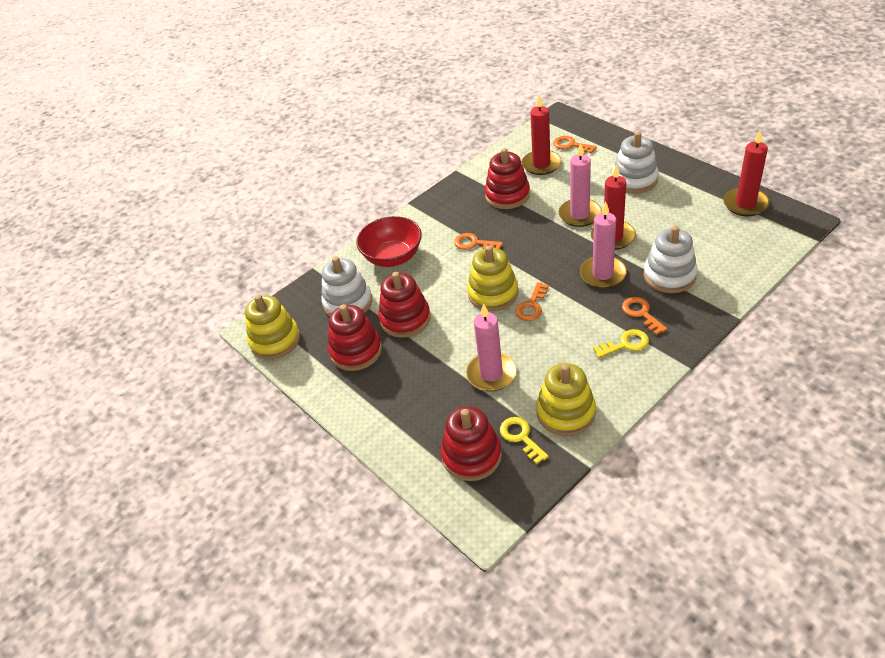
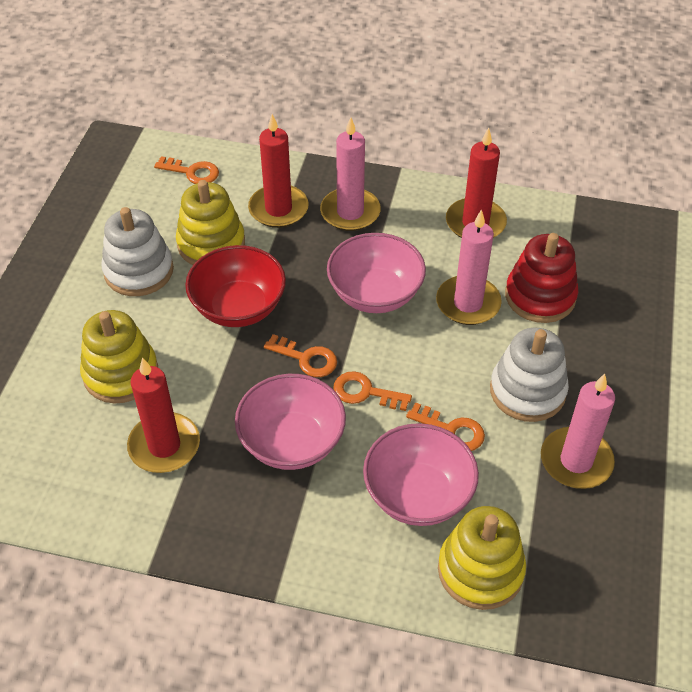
pink bowl: none = 0 -> [235,374,346,470] [327,233,426,313] [363,423,479,526] = 3
red stacking toy: [328,304,382,371] [378,272,431,338] [441,407,502,481] [485,148,530,209] = 4 -> [505,233,578,323] = 1
white stacking toy: [321,256,372,317] [612,131,659,194] [643,226,698,293] = 3 -> [101,207,174,296] [490,328,569,422] = 2
yellow key: [500,417,549,464] [593,329,649,358] = 2 -> none = 0

